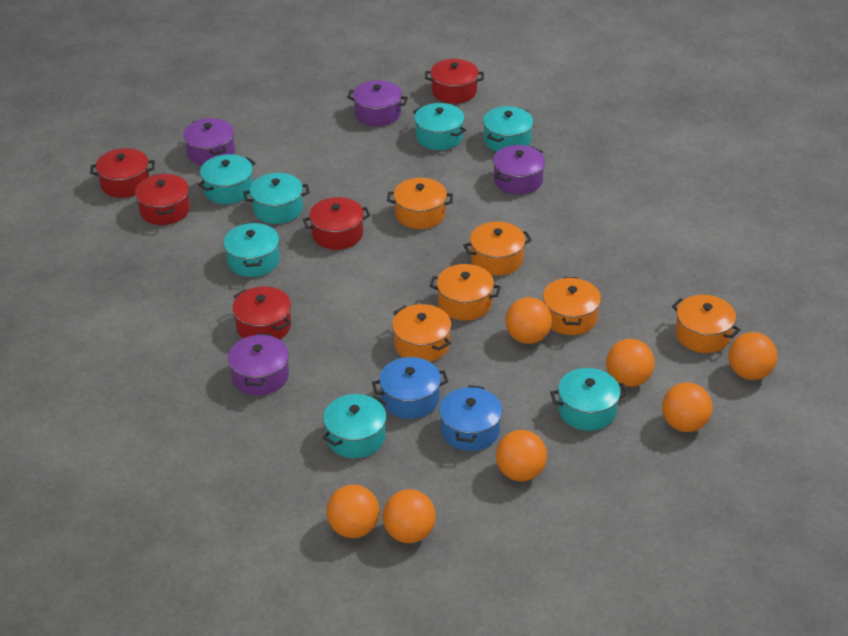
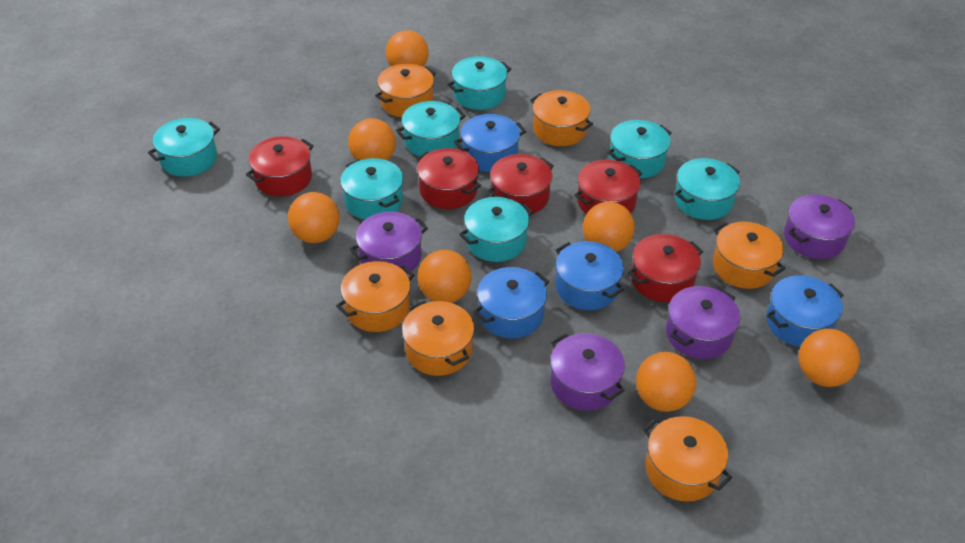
blue pot: [372,357,448,419] [439,385,502,451] = 2 -> [454,114,526,172] [474,267,549,338] [555,241,624,310] [767,275,844,347] = 4

